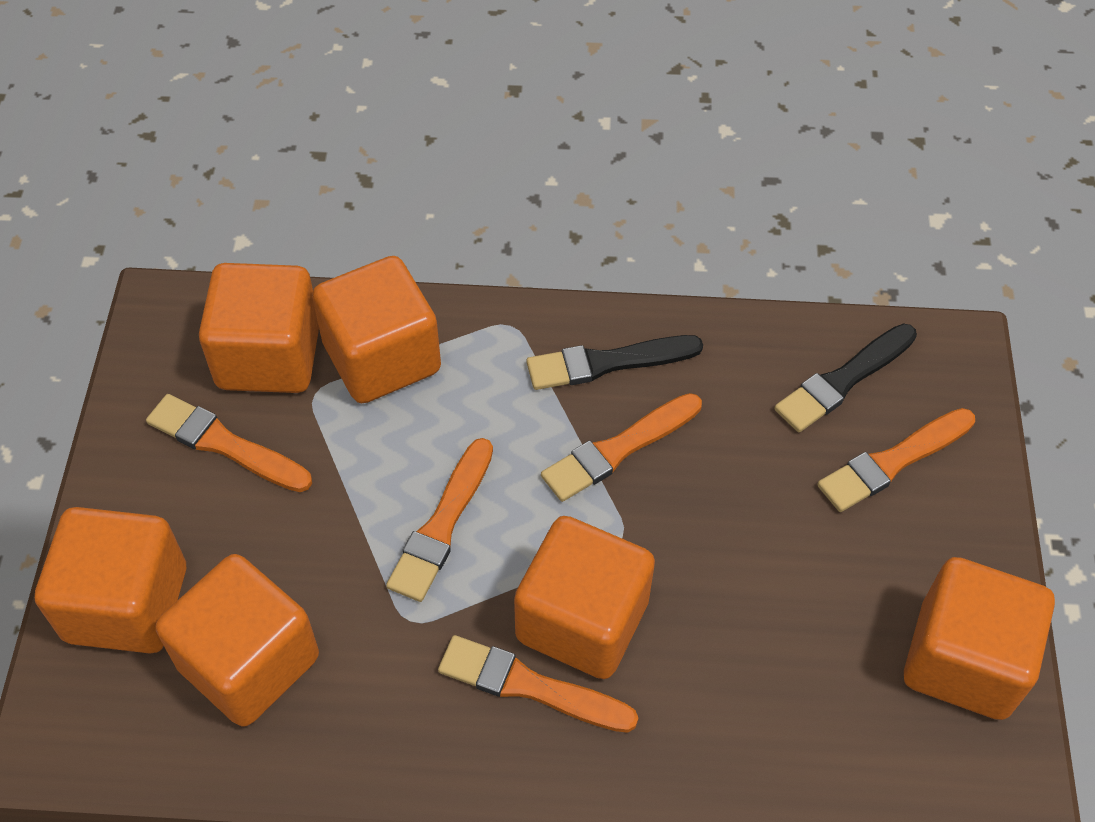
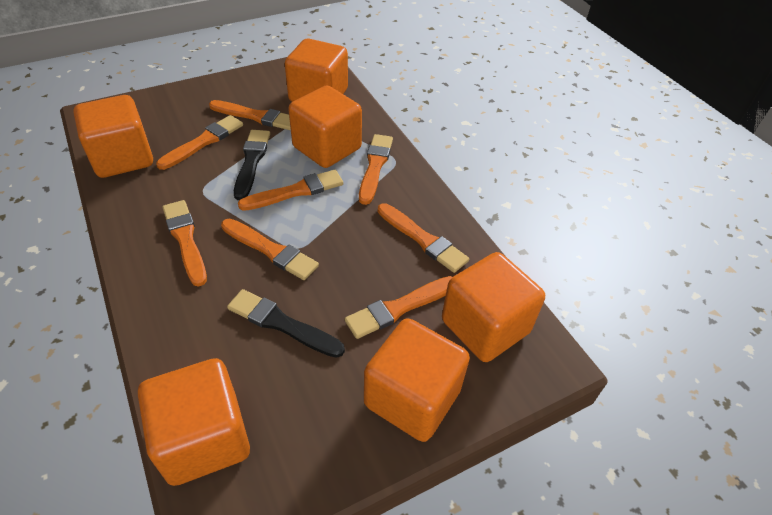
orange brush: [146,394,312,492] [386,438,493,602] [438,635,638,733] [541,393,702,502] [817,408,975,512] = 5 -> [156,115,243,170] [162,200,207,287] [209,100,291,130] [221,219,319,280] [238,170,343,211] [345,276,452,339] [359,134,393,205] [378,203,469,273] = 8

